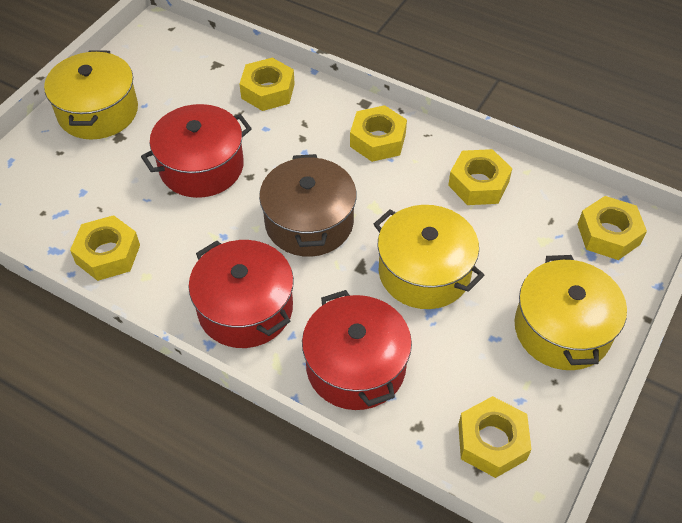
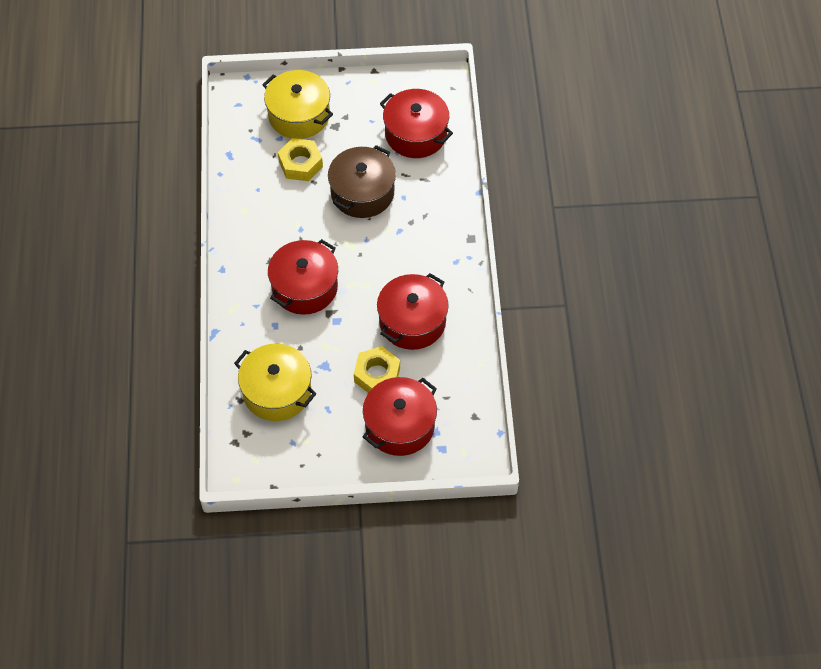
red pot: [141,104,252,198] [189,240,294,348] [302,290,412,410] = 3 -> [268,239,338,315] [363,377,437,456] [377,273,449,350] [380,89,453,158] = 4
yellow nut: [70,215,140,281] [240,58,295,111] [350,105,407,162] [448,149,512,205] [458,396,532,478] [577,196,647,260] = 6 -> [278,138,323,181] [354,346,400,393] = 2
yellow pot: [44,50,138,139] [374,205,484,309] [515,255,627,370] = 3 -> [234,344,317,421] [262,70,333,139] = 2

